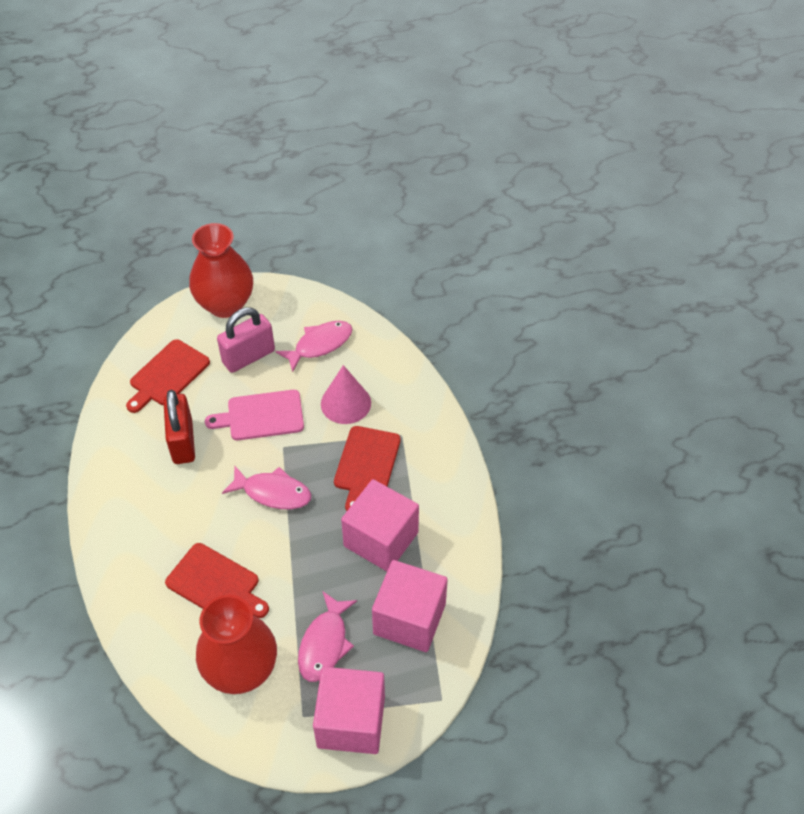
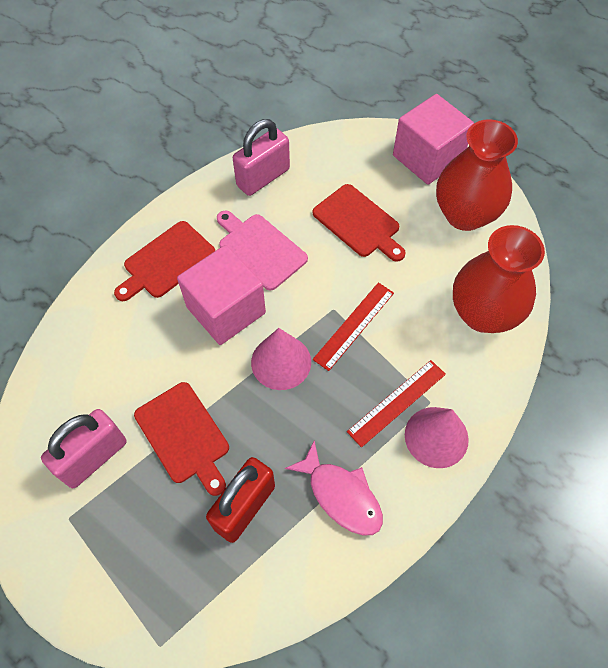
pink cone: [321,365,371,424] = 1 -> [251,328,311,390] [405,407,469,468] = 2
pink cube: [313,667,385,754] [341,479,419,571] [372,560,448,652] = 3 -> [177,245,266,345] [393,94,474,185] = 2
pink fish: [222,465,311,509] [276,321,352,372] [298,592,357,682] = 3 -> [285,440,383,536] = 1
pink padlock: [217,308,275,373] = 1 -> [41,409,126,488] [233,119,290,196] = 2
red ruler: none = 0 -> [313,283,394,371] [347,360,446,448] = 2

